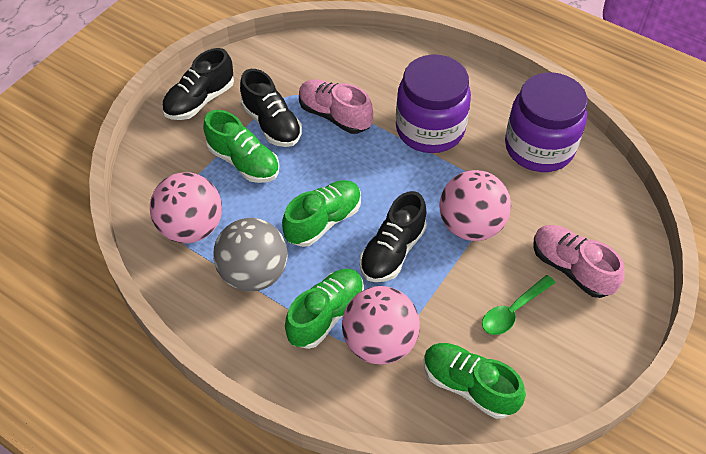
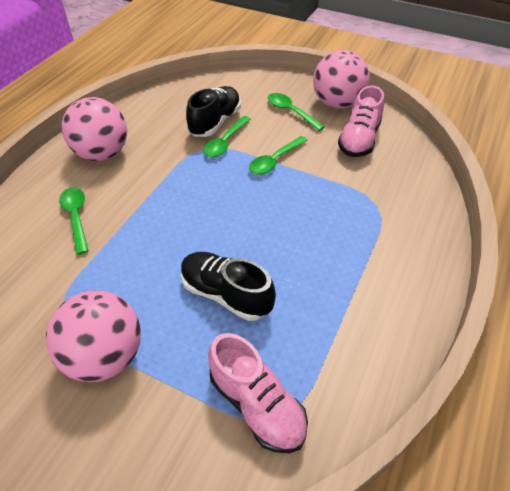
black shoe: [162,48,234,120] [240,69,302,147] [360,191,427,282] = 3 -> [181,252,276,321] [186,86,241,137] = 2
green shoe: [203,110,279,183] [282,180,361,247] [285,269,364,349] [424,343,526,419] = 4 -> none = 0
green spoon: [482,275,555,335] = 1 -> [59,187,89,255] [203,116,251,157] [249,136,308,175] [268,93,325,131] = 4
grey ball: [213,218,288,292] = 1 -> none = 0
purple jar: [396,55,471,153] [505,72,588,172] = 2 -> none = 0

